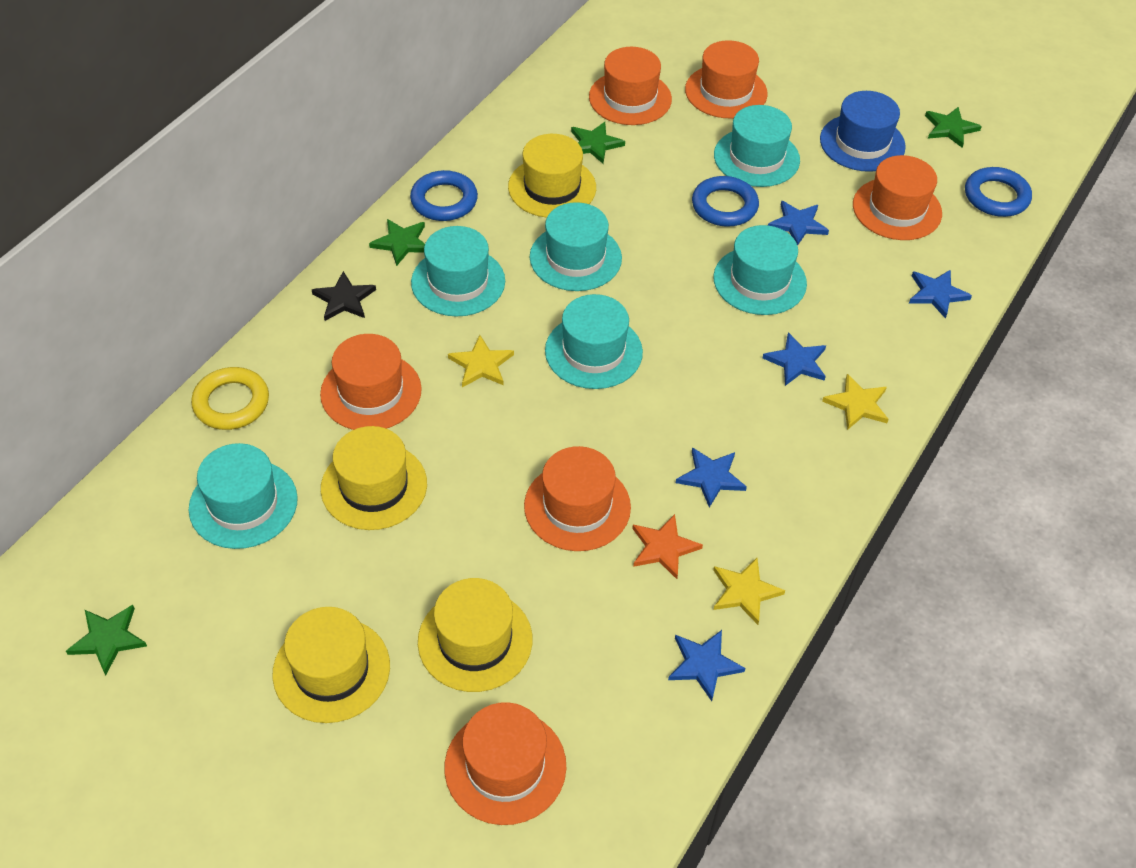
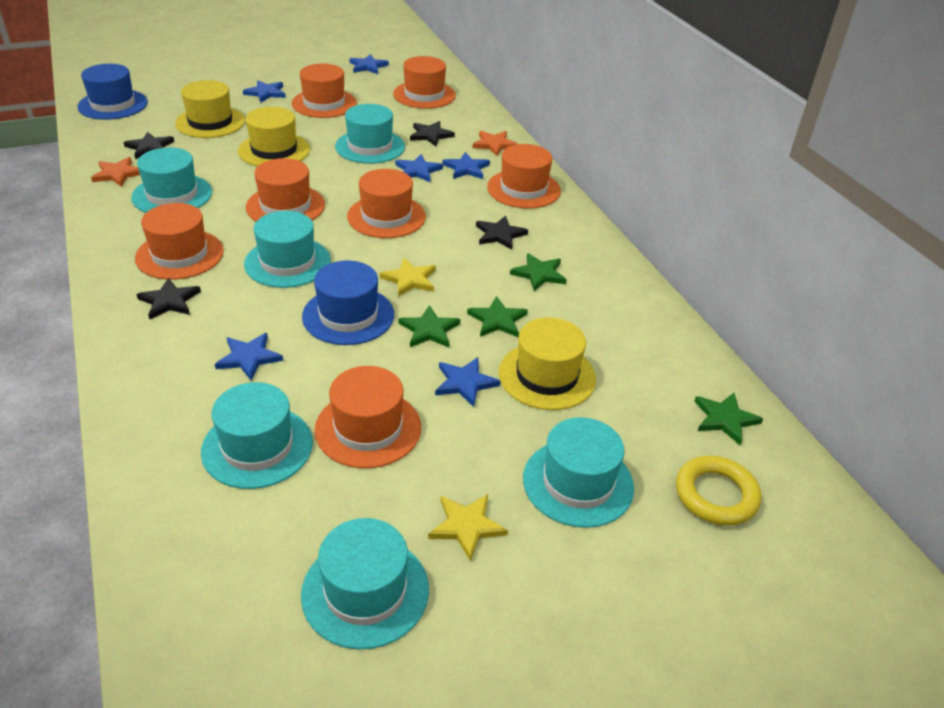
black star: [312,271,376,321] = 1 -> [124,132,174,159] [136,278,201,319] [410,121,455,146] [476,216,528,250] = 4
blue hat: [820,91,906,172] = 1 -> [77,64,148,120] [302,260,394,345] = 2
blue ring: [410,170,478,221] [692,176,759,227] [965,167,1032,217] = 3 -> none = 0
blue star: [668,630,746,701] [676,448,747,508] [763,332,826,386] [768,201,829,246] [909,270,972,319] = 5 -> [215,333,283,380] [243,80,286,103] [349,54,389,74] [395,154,443,182] [435,357,501,407] [442,152,490,179] = 6
orange hat: [320,334,422,430] [444,702,566,825] [524,446,631,551] [589,47,672,125] [685,40,768,119] [853,155,942,240] = 6 -> [135,203,224,280] [246,158,325,222] [291,64,357,118] [314,366,421,468] [347,169,426,238] [393,56,456,109] [487,144,561,209] = 7
orange star: [632,514,703,579] = 1 -> [91,157,140,187] [473,131,518,156] = 2
yellow hat: [272,607,390,723] [321,426,427,530] [418,578,532,692] [508,134,596,218] = 4 -> [175,80,245,138] [238,107,310,166] [498,318,596,410] = 3
yellow star: [448,335,514,387] [713,558,785,625] [822,374,889,430] = 3 -> [380,258,436,297] [428,494,508,562] = 2

